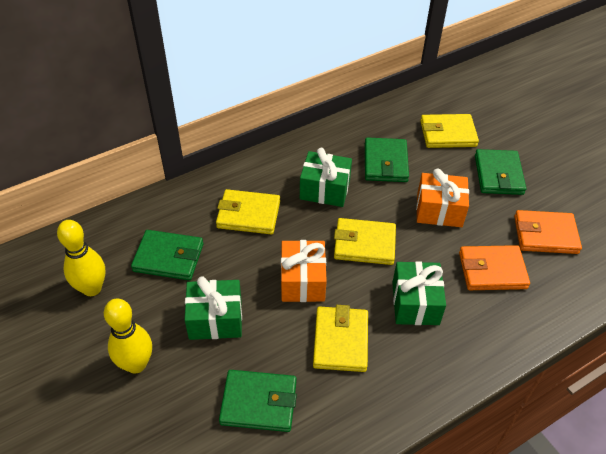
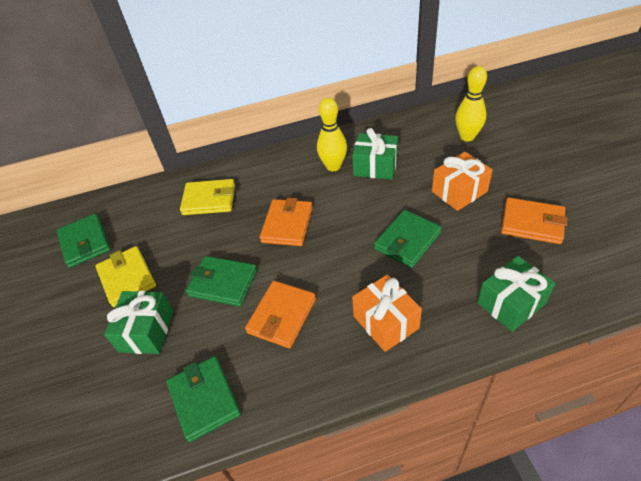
orange wallet: [459,245,530,290] [514,210,582,254] = 2 -> [245,281,316,348] [260,198,313,246] [501,198,567,244] = 3
yellow wallet: [216,189,280,234] [313,305,368,372] [334,218,396,265] [420,114,479,148] = 4 -> [95,246,156,307] [180,179,235,215] = 2

